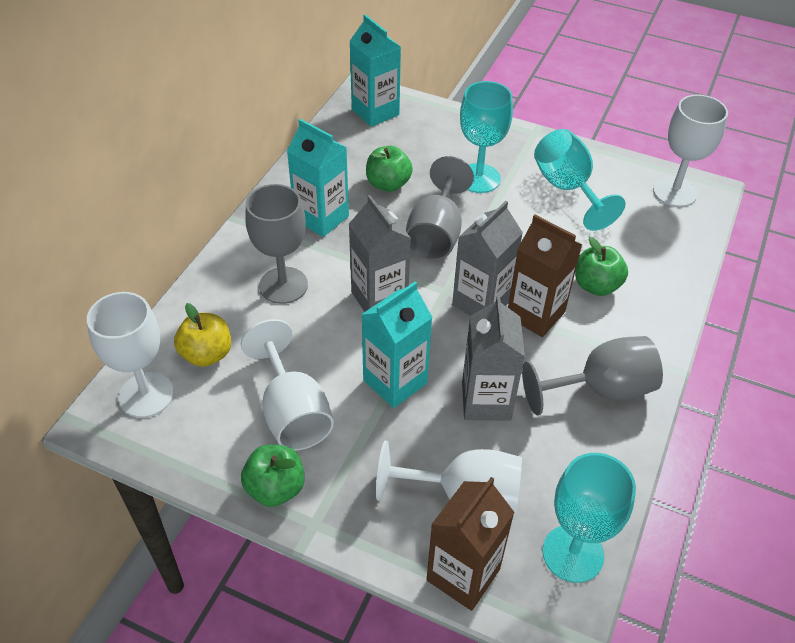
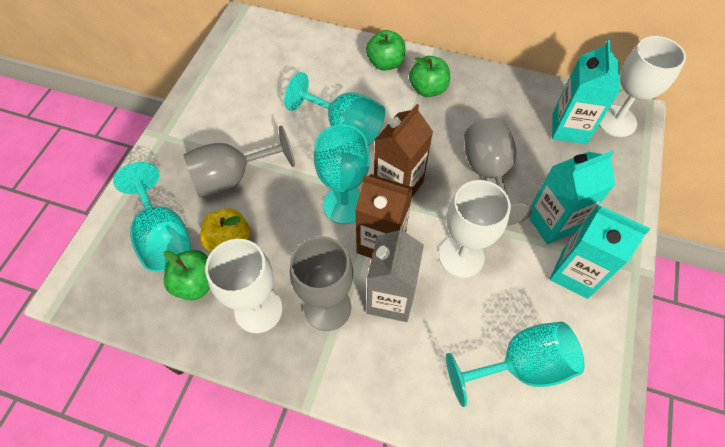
grey carton: [349,195,411,312] [452,201,523,316] [462,295,525,421] = 3 -> [367,226,424,322] = 1
turquoise goblet: [460,81,513,193] [534,129,625,231] [542,453,636,583] = 3 -> [113,162,192,271] [284,72,385,146] [314,124,370,224] [446,322,585,407] = 4
white goblet: [87,292,174,418] [241,319,334,450] [376,441,522,520] [653,95,728,207] = 4 -> [205,239,283,333] [439,180,511,278] [599,36,686,137] = 3

